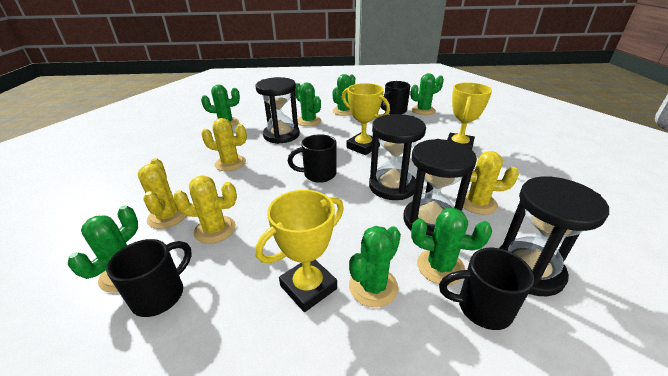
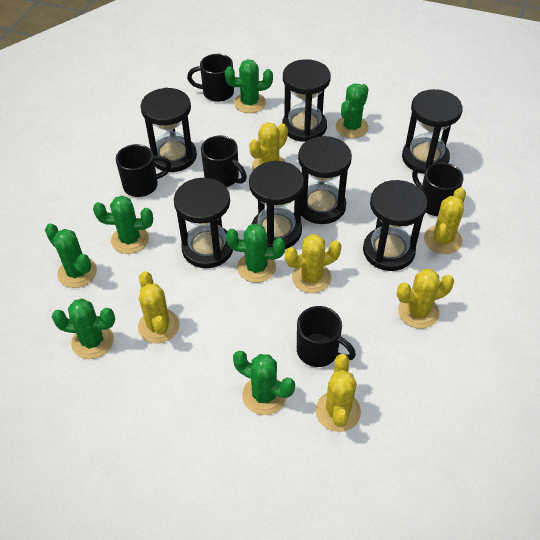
black hourglass: [255,77,300,144] [369,114,426,200] [403,139,477,236] [500,176,609,296] = 4 -> [140,88,197,172] [174,178,233,268] [249,161,304,249] [282,59,331,142] [298,136,352,224] [363,180,428,271] [402,89,463,174] = 7
black mug: [106,239,192,317] [288,134,336,183] [381,81,410,114] [439,248,534,330] = 4 -> [116,144,171,197] [187,54,234,102] [201,135,247,187] [297,306,356,367] [412,163,464,216] = 5
yellow cactus: [138,158,186,229] [173,175,237,244] [201,118,247,171] [463,151,519,215] = 4 -> [138,271,180,343] [249,122,288,170] [285,234,342,293] [316,354,361,432] [397,269,454,329] [424,187,466,254] = 6
yellow trophy: [255,190,344,312] [342,83,390,155] [447,82,492,150] = 3 -> none = 0

